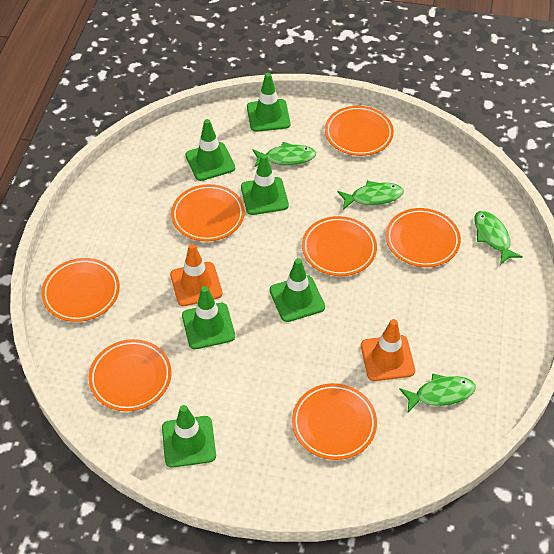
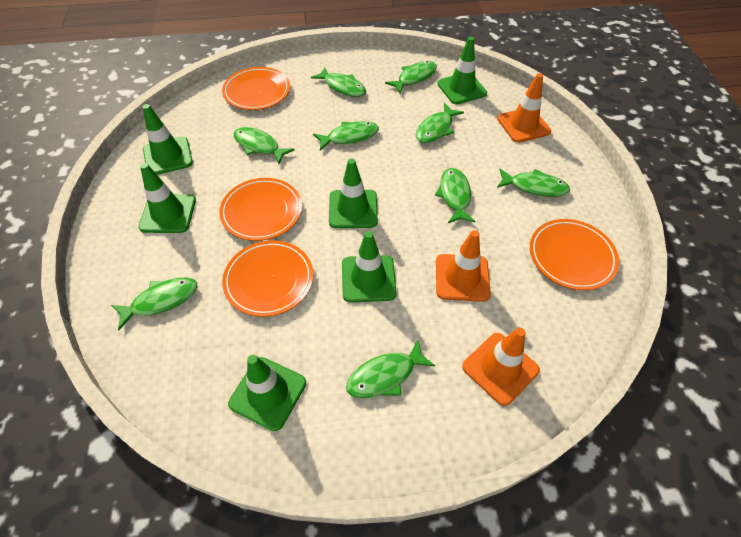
green fish: [253,142,316,167] [337,181,404,210] [399,373,476,412] [474,211,523,265] = 4 -> [111,278,197,330] [234,127,295,164] [311,67,366,97] [313,121,379,150] [346,340,435,398] [385,61,437,93] [416,103,464,143] [435,168,476,223] [497,169,570,197] = 9
orange plate: [41,258,120,322] [88,339,171,411] [171,184,245,242] [292,383,377,460] [302,216,377,276] [325,106,394,156] [386,208,461,267] = 7 -> [219,178,302,241] [222,67,290,110] [222,240,313,317] [530,219,619,290] = 4
orange traffic cone: [170,243,223,306] [361,319,415,381] = 2 -> [436,230,491,302] [462,328,540,406] [497,73,551,143] = 3

